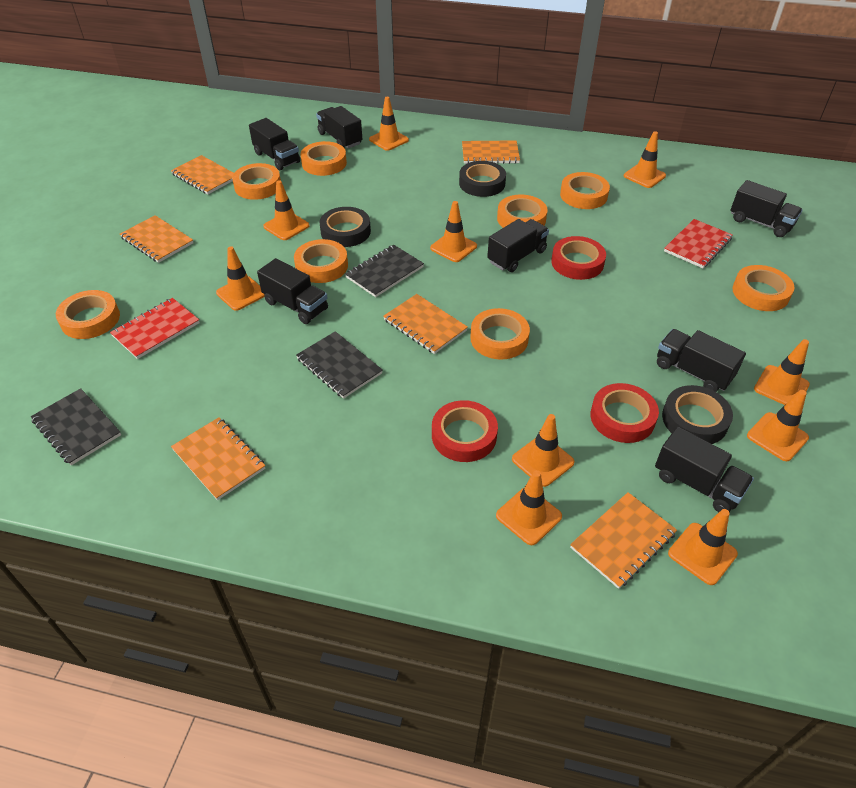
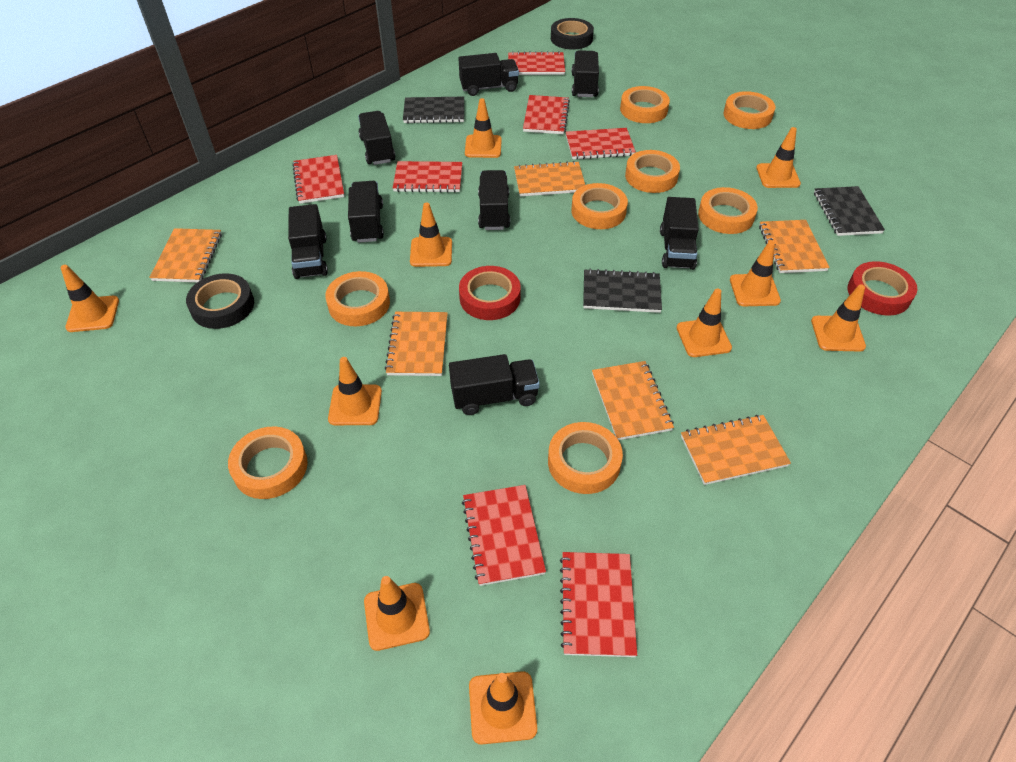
black tape: [320,207,371,247] [459,161,506,197] [662,385,733,444] = 3 -> [186,273,254,329] [551,18,594,50] = 2
black truck: [249,118,300,170] [257,258,328,324] [316,106,362,148] [487,219,549,272] [655,427,754,512] [657,329,746,392] [730,180,803,237] = 7 -> [288,204,328,279] [348,181,384,243] [358,111,395,165] [449,354,540,415] [458,53,519,96] [478,170,510,230] [571,50,599,97] [660,197,699,270] = 8
red notebook: [110,298,200,359] [664,219,733,268] = 2 -> [292,155,344,204] [393,161,462,193] [462,485,546,586] [508,51,565,75] [523,95,570,134] [560,552,637,657] [566,128,636,160] = 7
red tape: [432,400,498,462] [551,236,606,280] [590,383,659,443] = 3 -> [459,266,521,320] [848,261,917,316] = 2

